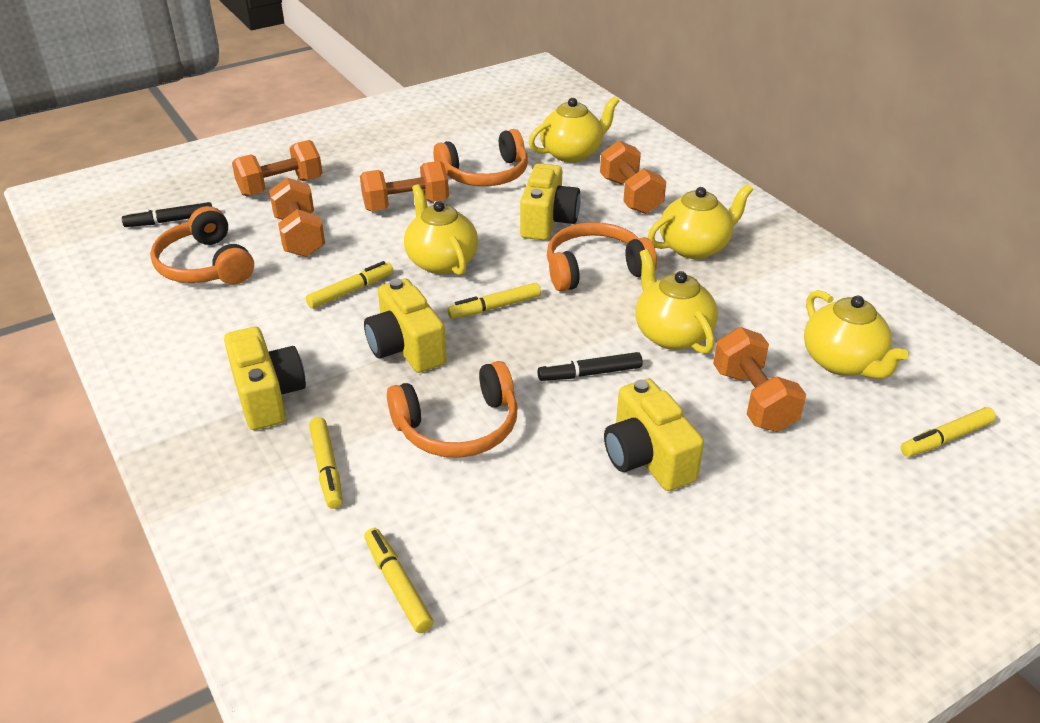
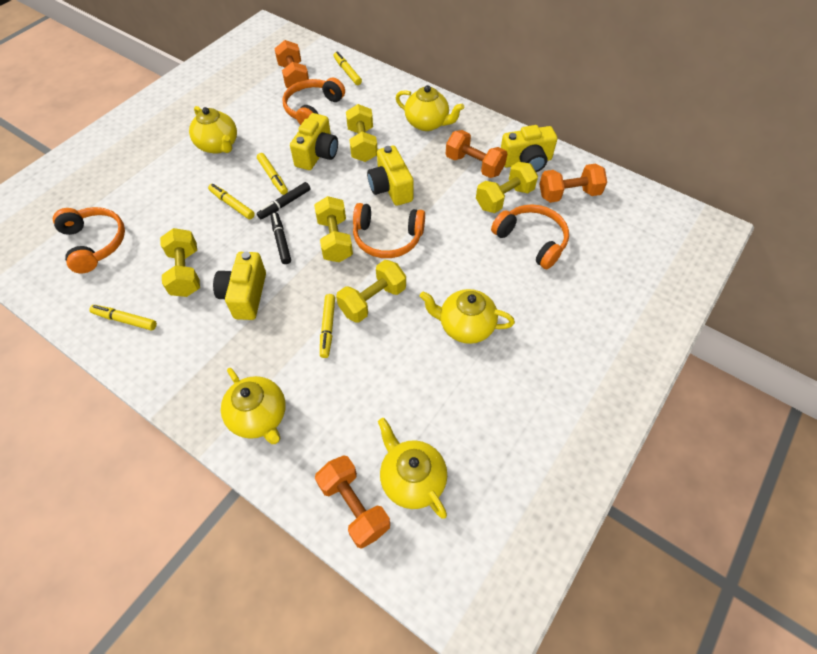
orange dumbbell: [232,140,322,196] [269,178,325,257] [360,161,449,211] [600,140,666,214] [713,327,806,432] = 5 -> [274,40,309,91] [315,455,390,549] [446,130,507,178] [540,164,607,203] = 4
yellow dumbbell: none = 0 -> [160,228,200,297] [314,196,353,262] [336,260,406,323] [346,104,377,162] [476,162,538,213] = 5

